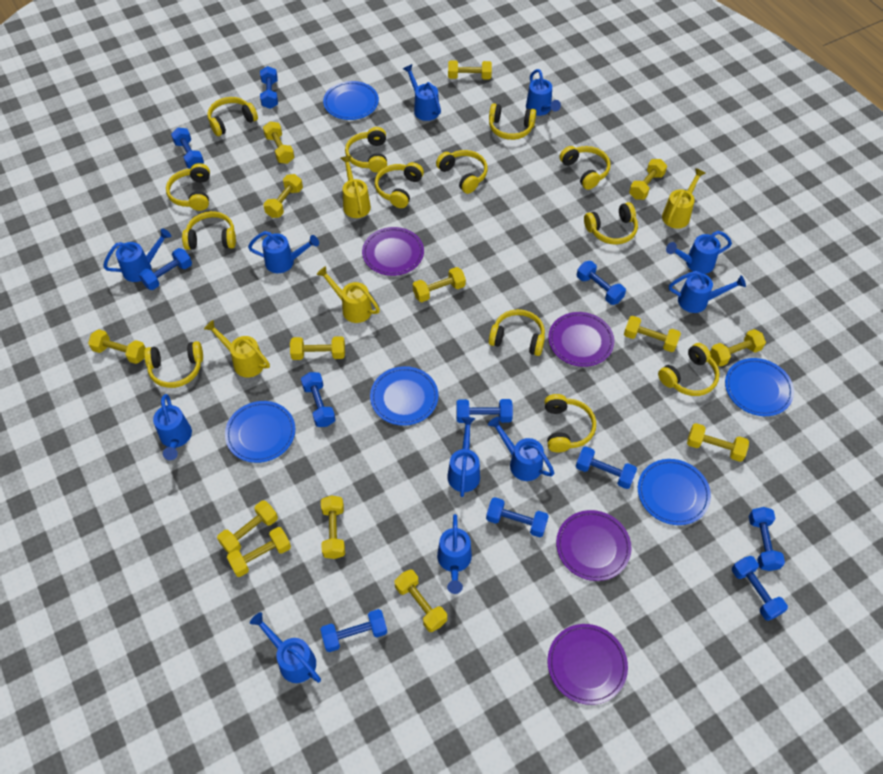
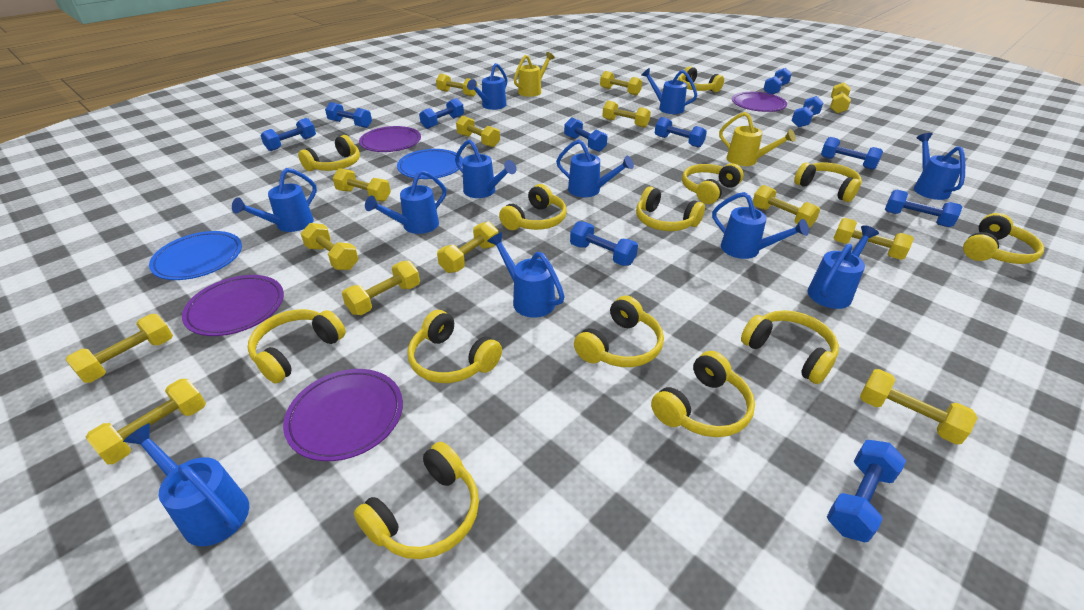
blue plate: [225,401,295,463] [323,81,379,120] [370,366,438,426] [638,459,711,525] [725,358,794,416] = 5 -> [149,231,242,280] [397,149,463,179] = 2
yellow watering can: [204,320,270,377] [316,266,380,323] [341,156,371,218] [662,168,706,229] = 4 -> [514,52,555,97] [719,112,796,166] = 2

